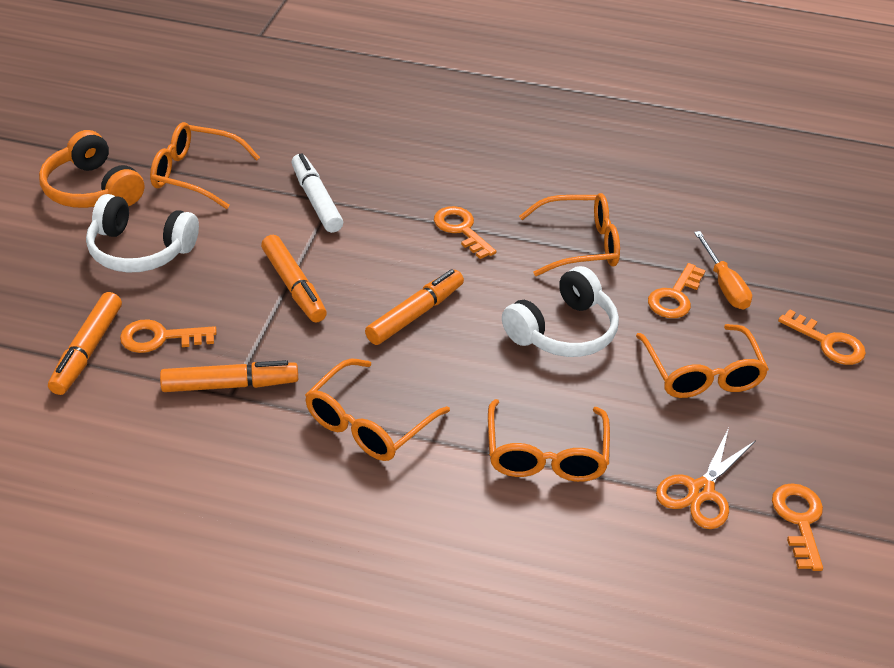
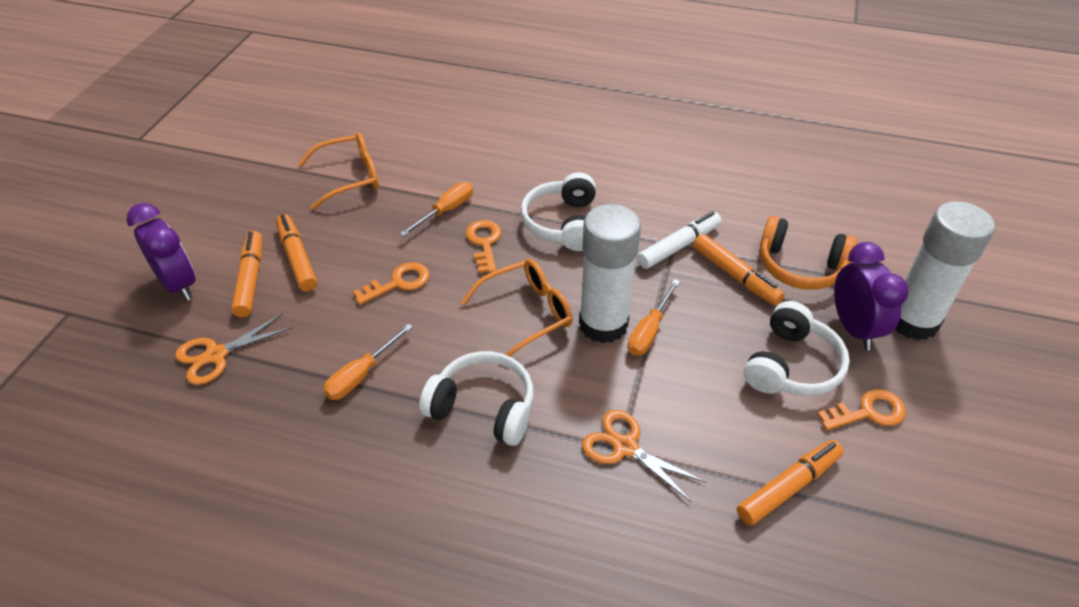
orange glasses: [150,122,260,209] [305,359,450,461] [488,399,610,482] [519,193,620,276] [636,324,769,398] = 5 -> [298,132,379,210] [461,259,573,357] = 2
orange key: [120,319,217,353] [434,206,496,259] [648,263,706,318] [772,483,823,571] [778,309,866,365] = 5 -> [353,262,429,305] [466,220,502,273] [817,389,906,430] = 3
orange scissors: [656,428,756,529] = 1 -> [175,313,292,385] [582,410,706,502] = 2
orange screwdriver: [694,231,752,310] = 1 -> [323,324,413,400] [400,182,473,236] [627,279,680,356] = 3
purple clock: none = 0 -> [127,203,196,301] [834,242,908,350] = 2
white glue stick: none = 0 -> [579,204,641,343] [895,201,995,340] = 2
white headphones: [86,194,199,273] [502,266,619,357] = 2 -> [419,351,534,446] [520,172,596,251] [744,301,850,396] = 3

